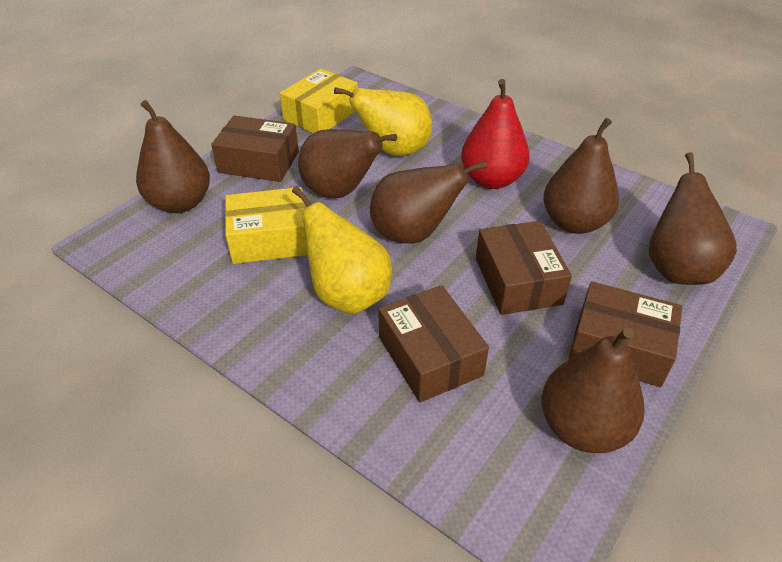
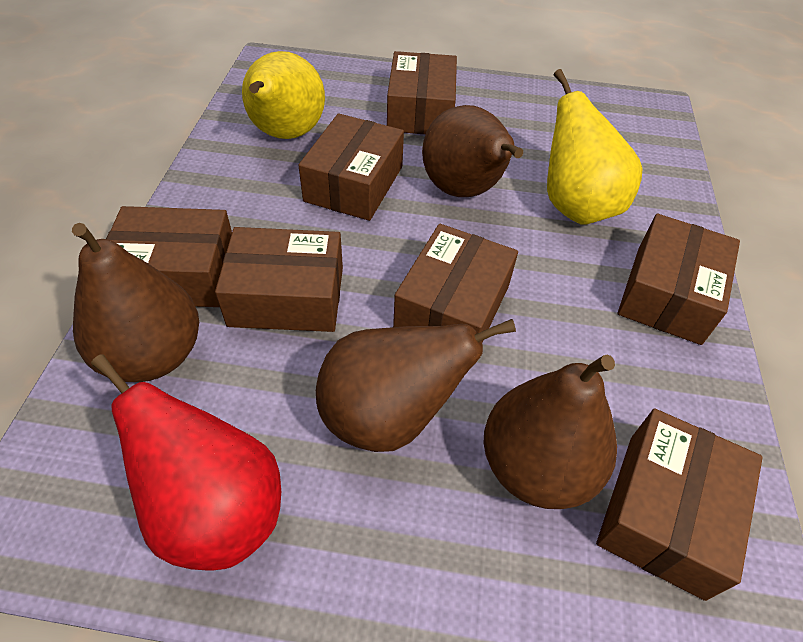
brown box: [211,115,299,182] [378,285,489,402] [476,221,572,315] [569,281,682,387] = 4 -> [106,206,232,307] [215,227,343,332] [298,113,404,221] [387,51,457,134] [393,224,518,342] [596,408,763,601] [618,214,740,345] = 7
brown pear: [136,100,210,213] [298,129,397,198] [370,160,487,244] [541,327,645,453] [543,118,619,234] [649,152,737,285] = 6 -> [72,223,199,382] [316,319,516,452] [422,105,523,197] [484,355,617,509] = 4
yellow box: [225,187,308,264] [280,68,358,133] = 2 -> none = 0

